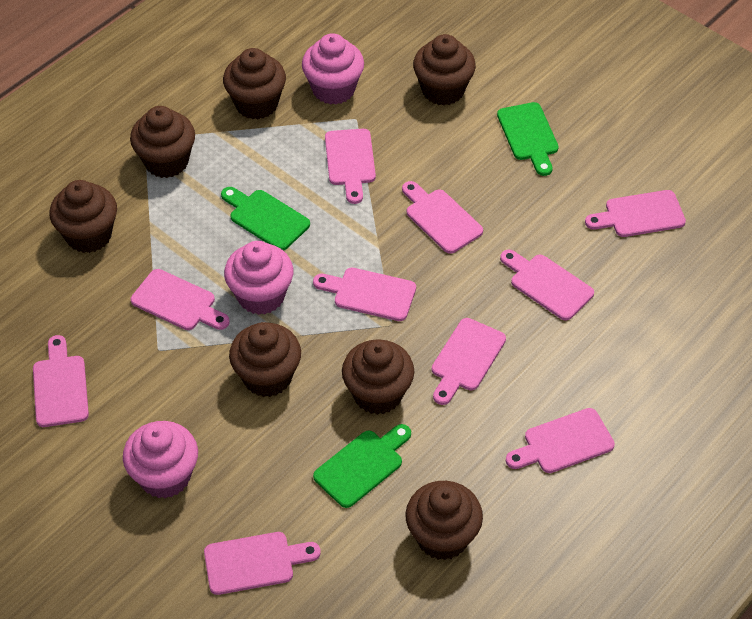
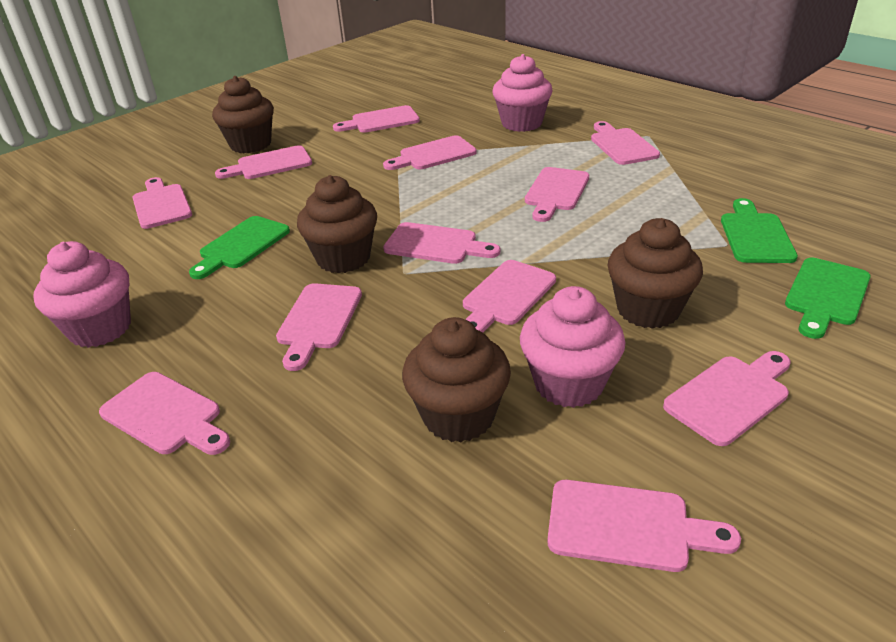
brown cupcake: [49,180,117,253] [130,106,195,178] [223,48,286,119] [229,322,301,397] [342,339,414,415] [405,481,483,560] [413,34,476,105] = 7 -> [212,76,274,153] [297,175,377,273] [402,317,511,442] [607,218,703,329] = 4
pink cutting board: [33,335,89,427] [131,269,230,330] [204,532,321,595] [313,268,416,321] [325,129,376,204] [402,181,483,254] [432,318,506,405] [500,249,594,320] [506,408,615,473] [585,190,686,237] = 10 -> [99,372,230,455] [132,177,192,229] [215,145,312,179] [276,283,362,371] [333,105,420,133] [383,135,477,170] [383,222,500,264] [463,260,556,333] [525,167,589,222] [547,480,741,572] [591,121,660,165] [663,351,790,446] = 12

